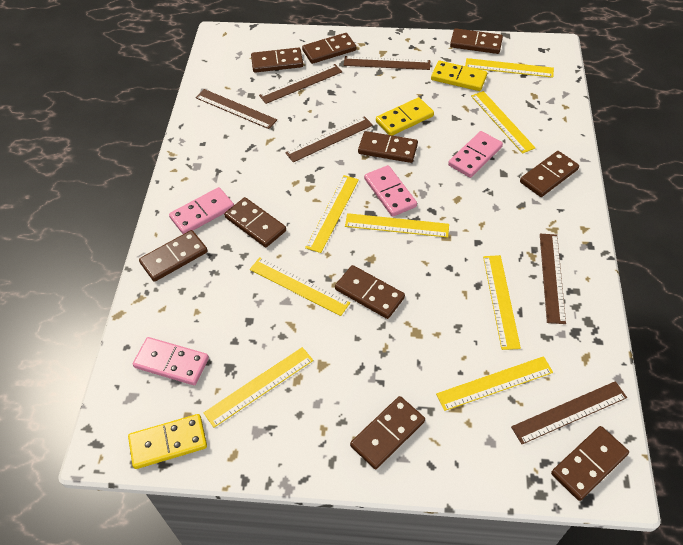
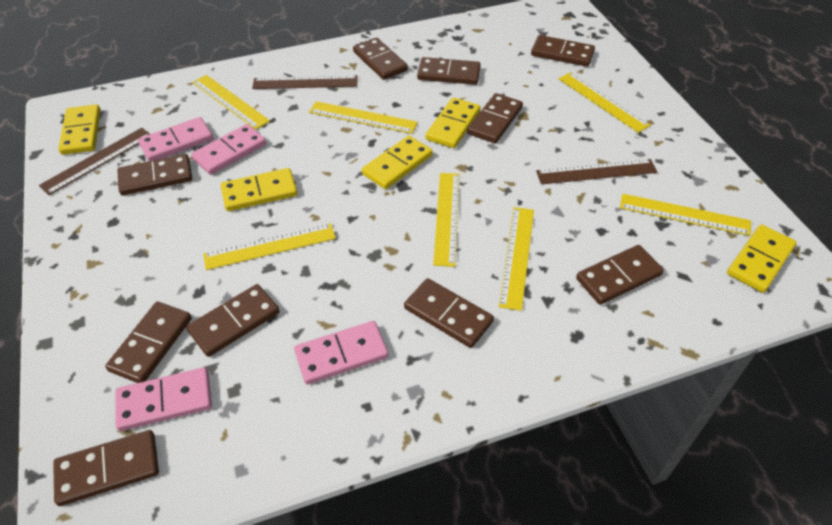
brown ruler: [196,89,277,129] [259,64,342,104] [285,116,373,162] [344,56,430,70] [511,381,627,444] [540,234,566,324] = 6 -> [39,128,150,195] [252,75,358,89] [536,159,657,185] = 3
yellow domino: [128,414,207,469] [376,97,434,136] [431,61,487,91] = 3 -> [58,104,101,155] [221,168,297,211] [362,136,432,189] [426,98,481,148] [727,224,797,293] = 5
yellow ruler: [203,347,313,428] [250,257,350,316] [305,175,359,253] [345,213,449,238] [436,356,553,411] [465,58,554,78] [471,91,535,154] [483,255,521,350] = 8 -> [192,75,270,130] [203,223,336,270] [309,101,418,134] [433,173,460,267] [499,207,534,311] [559,72,651,133] [620,194,751,236] = 7

